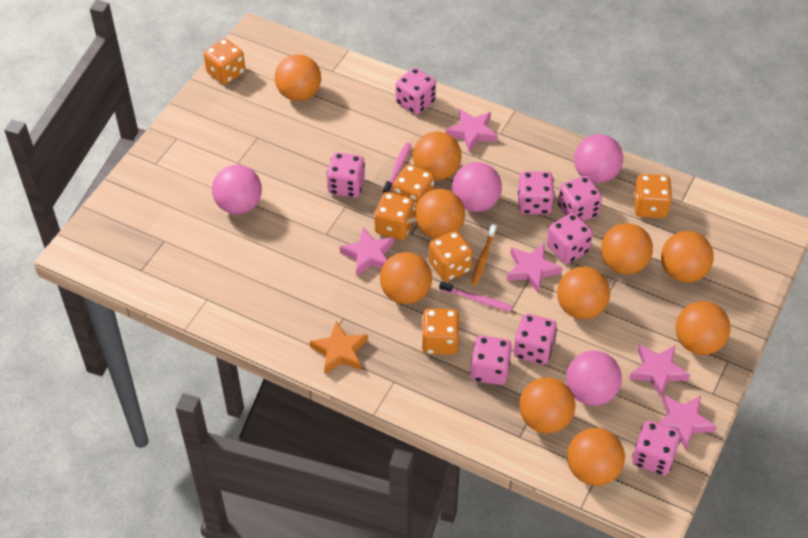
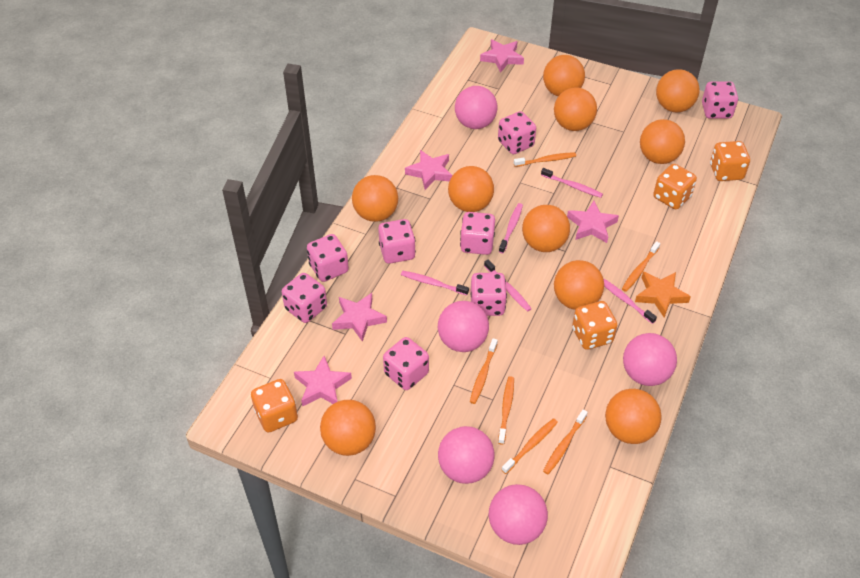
orange dice: [204,38,245,85] [374,192,415,240] [393,164,435,212] [421,308,460,355] [429,231,473,281] [633,174,672,218] = 6 -> [251,379,298,432] [572,301,618,350] [653,164,697,209] [710,141,750,181] = 4
orange toothbrush: [471,224,497,285] = 1 -> [470,338,498,404] [498,376,514,445] [502,418,558,474] [514,152,576,167] [543,410,588,474] [622,241,660,292] = 6
pink ball: [212,165,262,214] [452,162,502,212] [566,351,622,406] [574,134,623,183] = 4 -> [438,301,489,352] [438,426,495,484] [455,86,497,129] [489,484,548,545] [623,333,677,386] = 5
pink toothbrush: [383,142,411,194] [439,281,513,311] = 2 -> [401,271,469,295] [484,259,532,312] [499,203,523,253] [541,168,603,198] [603,278,657,324] = 5

